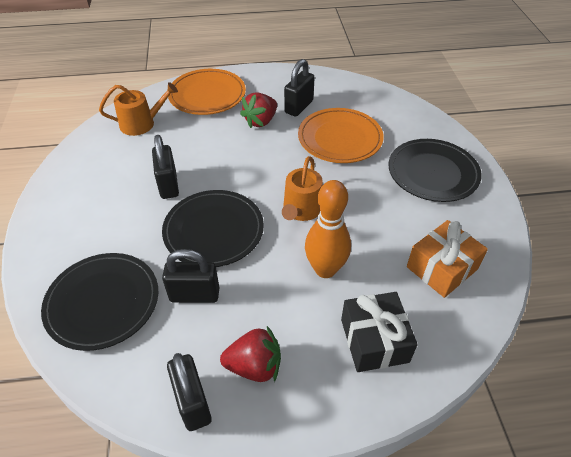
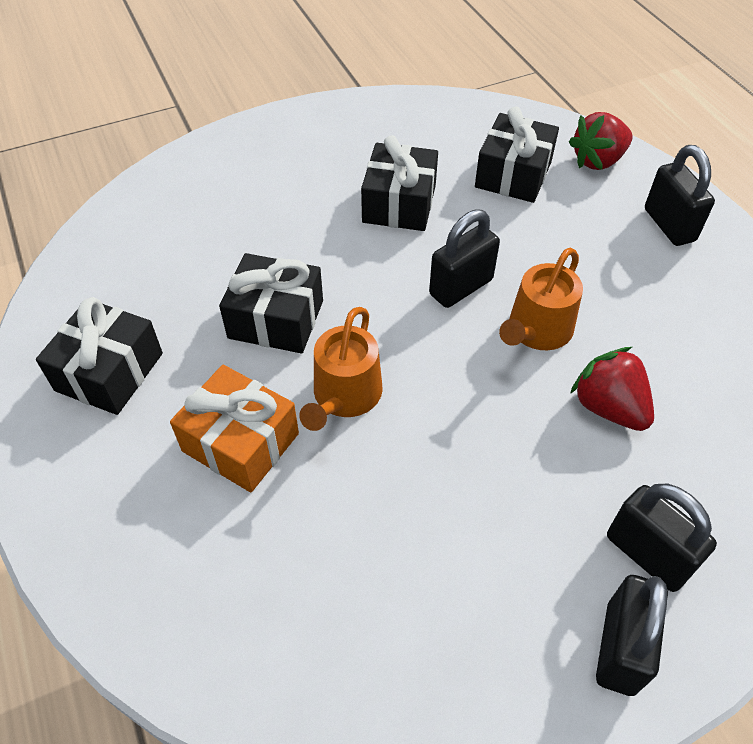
black gift: [341,292,418,372] = 1 -> [36,297,163,415] [219,253,323,353] [361,135,438,231] [475,107,559,203] = 4
black plate: [41,253,158,351] [162,190,264,267] [388,139,482,202] = 3 -> none = 0
orange bowling pin: [305,180,351,278] = 1 -> none = 0
orange plate: [168,69,246,115] [298,108,384,163] = 2 -> none = 0

